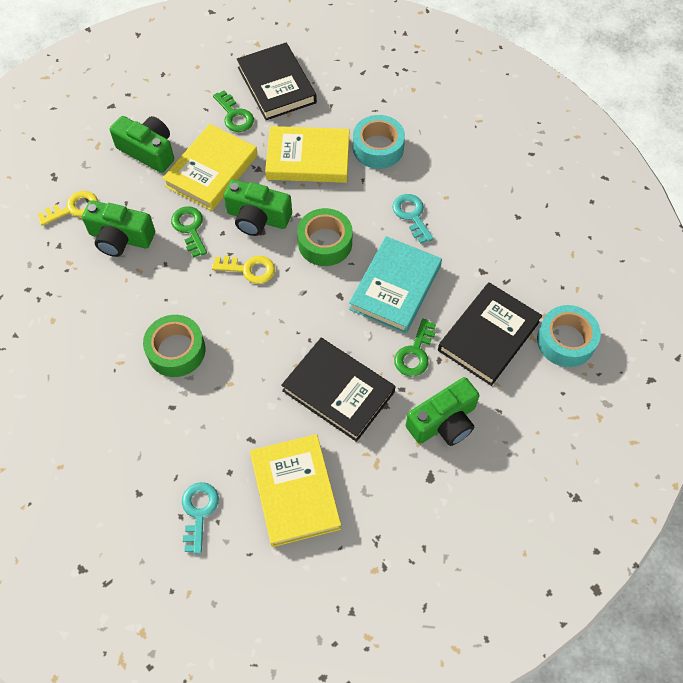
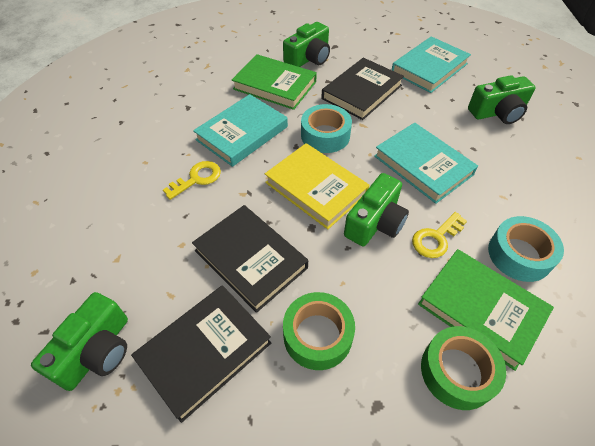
green book: none = 0 -> [232,54,317,110] [418,249,554,371] = 2
green key: [171,206,207,258] [213,90,254,132] [394,319,436,377] = 3 -> none = 0
turquoise book: [349,236,442,334] = 1 -> [193,94,288,167] [374,123,478,204] [392,36,471,93] = 3
turquoise key: [182,482,219,554] [392,194,434,244] = 2 -> none = 0
yellow book: [162,124,258,211] [250,434,341,547] [265,126,350,183] = 3 -> [265,143,370,229] = 1

